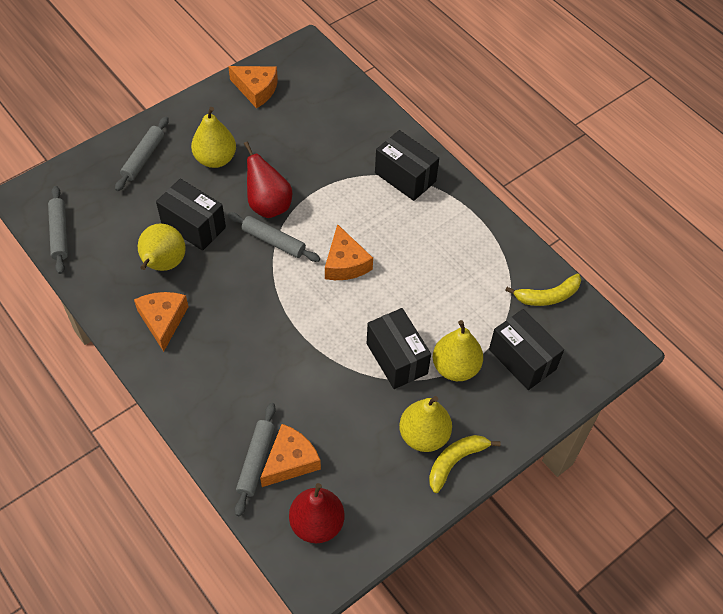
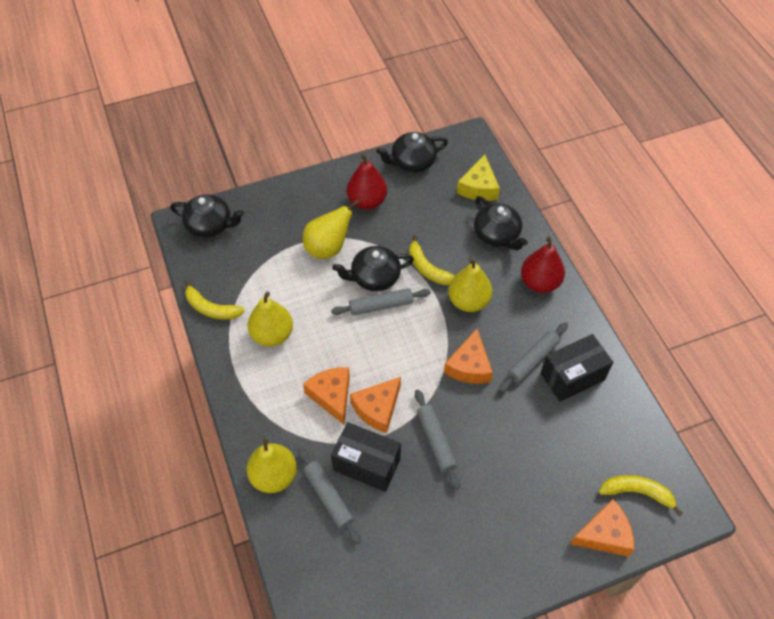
black box: [156,179,226,251] [367,308,431,389] [375,130,439,201] [489,309,564,390] = 4 -> [331,422,401,492] [541,334,613,402] = 2
black teapot: none = 0 -> [170,194,244,237] [332,246,414,291] [376,132,448,172] [474,196,528,251] = 4
yellow banana: [429,435,501,493] [505,273,581,306] = 2 -> [185,279,245,320] [409,235,455,285] [599,475,683,516] = 3
yellow cheese: none = 0 -> [457,155,500,201] = 1

